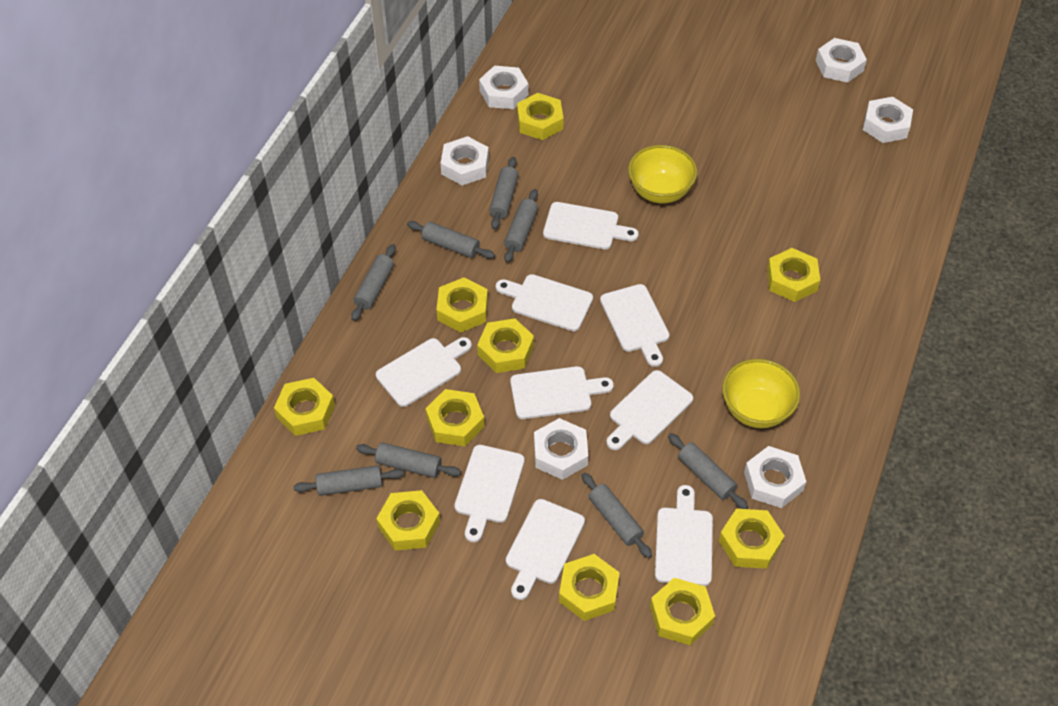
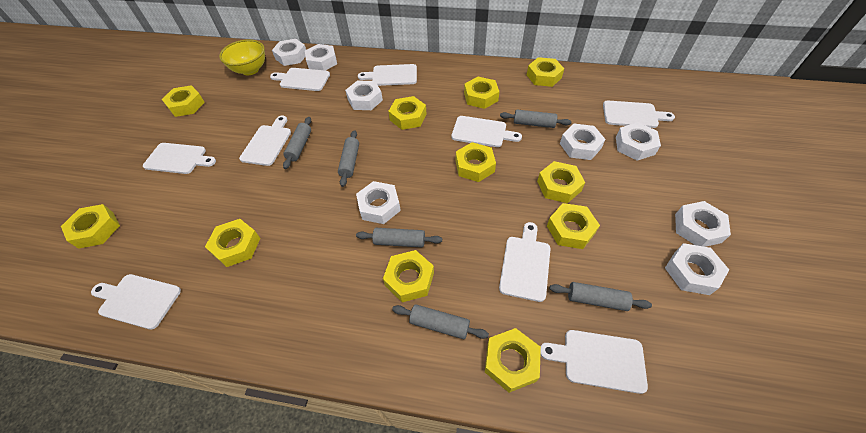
grey rolling pin: [293,465,404,496] [351,244,396,321] [356,442,461,478] [407,221,495,259] [489,157,519,230] [504,189,538,263] [582,473,652,558] [668,433,748,509] = 8 -> [283,117,311,169] [338,130,359,187] [356,228,442,248] [392,304,489,339] [500,110,572,128] [549,282,652,311] = 6
white nut: [441,136,489,186] [479,66,529,109] [534,418,588,480] [744,446,806,508] [816,38,867,83] [863,97,913,143] = 6 -> [272,39,306,66] [305,44,337,71] [345,80,383,110] [356,181,401,224] [560,123,606,160] [616,122,661,161] [665,243,729,295] [675,201,731,247] = 8
yellow bowl: [628,145,697,203] [722,359,800,428] = 2 -> [219,39,265,75] = 1
yellow nut: [274,378,335,436] [376,490,440,551] [425,389,485,446] [436,277,488,333] [477,318,534,373] [517,93,564,140] [559,554,620,621] [650,578,715,645] [719,509,785,569] [767,248,821,302] = 10 -> [61,204,120,249] [162,85,205,117] [205,219,260,267] [383,250,434,302] [388,96,426,130] [456,142,496,182] [464,77,500,109] [485,328,541,393] [527,57,564,87] [537,161,585,203] [547,203,600,249] = 11

